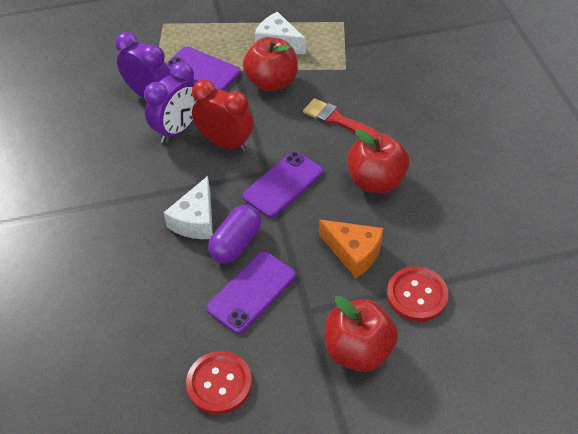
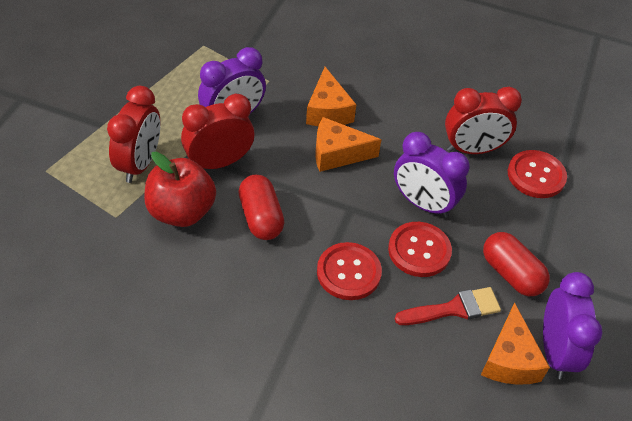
orange cheese: [319,220,384,278] = 1 -> [306,67,356,126] [315,117,382,172] [481,302,550,385] = 3
purple capsule: [208,205,261,263] = 1 -> none = 0
purple clock: [115,32,171,99] [144,62,197,143] = 2 -> [198,47,266,113] [394,132,470,218] [543,272,603,379] = 3
purple phone: [166,46,241,90] [206,251,296,334] [242,151,323,218] = 3 -> none = 0
red apple: [243,37,298,92] [325,296,398,372] [347,129,409,193] = 3 -> [144,152,216,227] = 1
red button: [186,351,252,414] [387,267,449,322] = 2 -> [317,242,382,300] [388,222,452,277] [508,150,567,198] = 3
red capsule: none = 0 -> [238,175,285,240] [483,232,550,296] = 2
red clock: [192,80,254,152] = 1 -> [107,86,160,183] [181,94,254,169] [445,87,522,154] = 3
white cheese: [163,176,213,239] [254,12,306,55] = 2 -> none = 0

